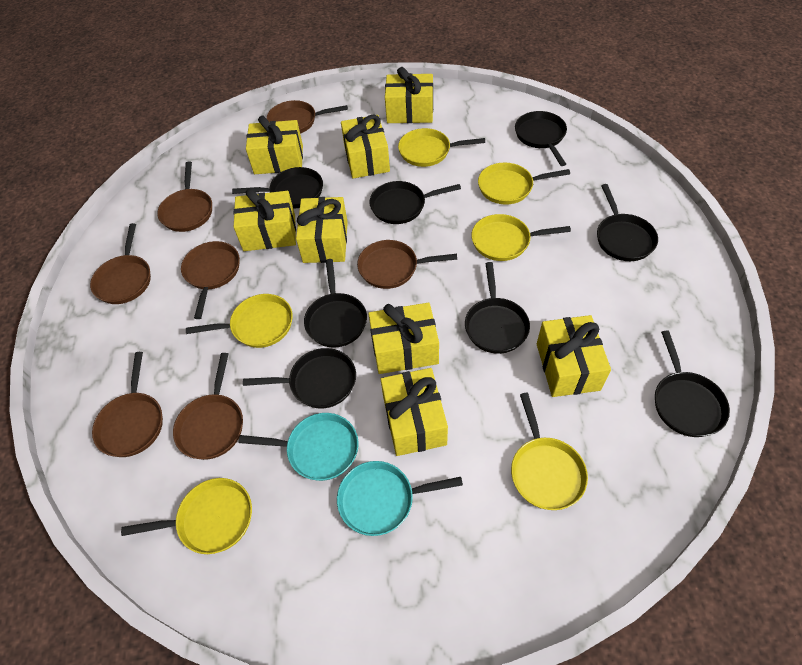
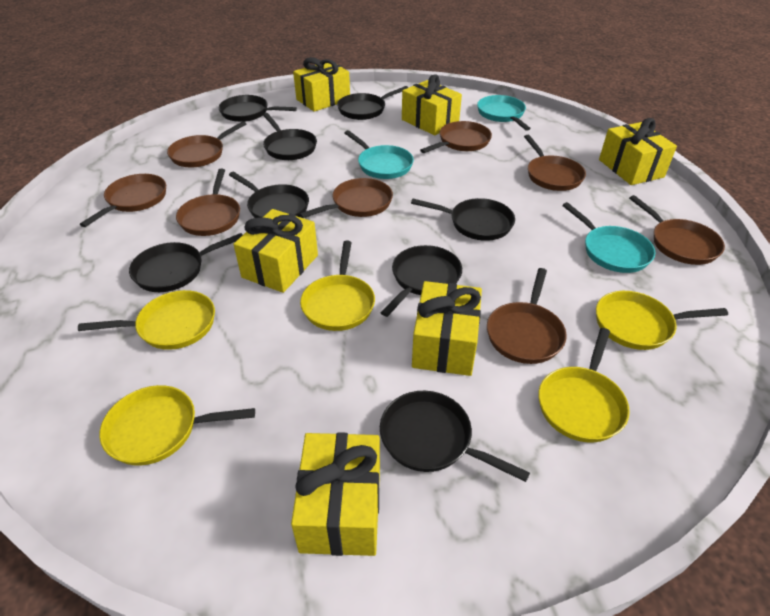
brown pan: [90,223,151,304] [92,352,163,457] [157,161,212,232] [173,353,243,460] [181,241,240,319] [266,100,348,134] [357,240,457,289] = 7 -> [80,174,166,227] [167,121,246,168] [176,169,240,236] [299,178,393,218] [420,121,492,153] [487,268,567,364] [524,135,586,191] [629,195,725,265] = 8
turquoise pan: [238,413,359,481] [337,461,463,536] = 2 -> [345,130,414,179] [477,95,531,131] [562,202,655,273] = 3
yellow gift: [233,188,296,251] [246,116,303,174] [296,197,348,263] [341,115,390,178] [368,302,439,374] [381,368,448,456] [385,67,433,123] [537,315,611,397] = 8 -> [233,209,318,293] [291,432,380,556] [293,57,350,112] [402,74,462,135] [412,281,482,376] [599,118,677,185] = 6
yellow pan: [121,478,252,554] [186,294,293,348] [398,128,485,167] [471,214,571,261] [478,163,570,205] [511,393,588,510] = 6 -> [78,290,215,350] [99,385,255,465] [300,241,375,331] [538,328,630,443] [596,291,728,350] = 5

